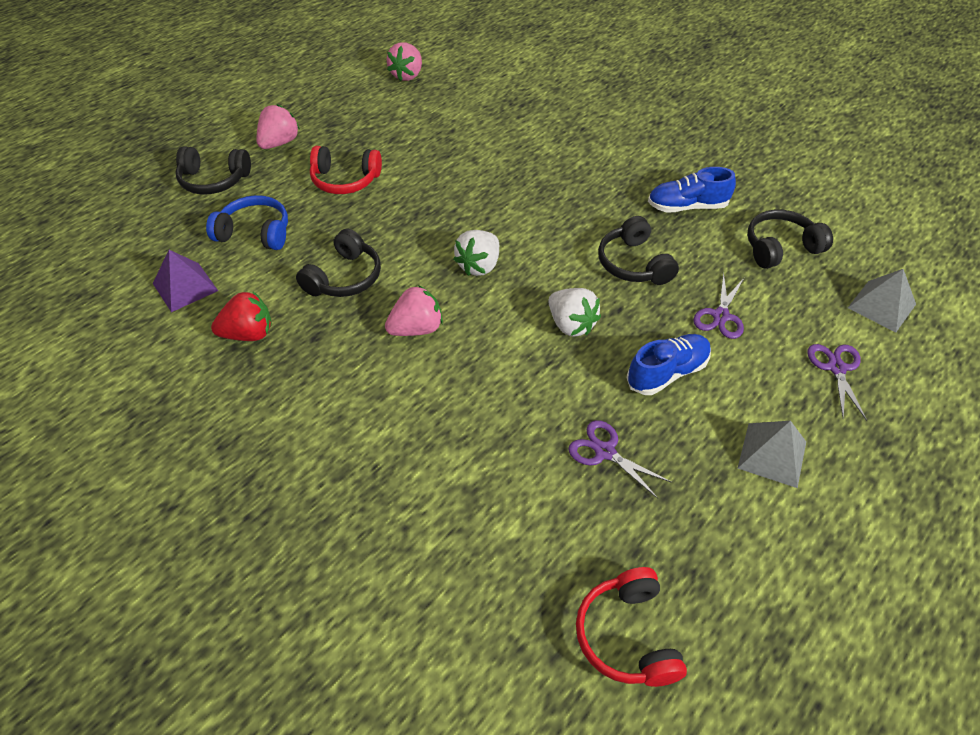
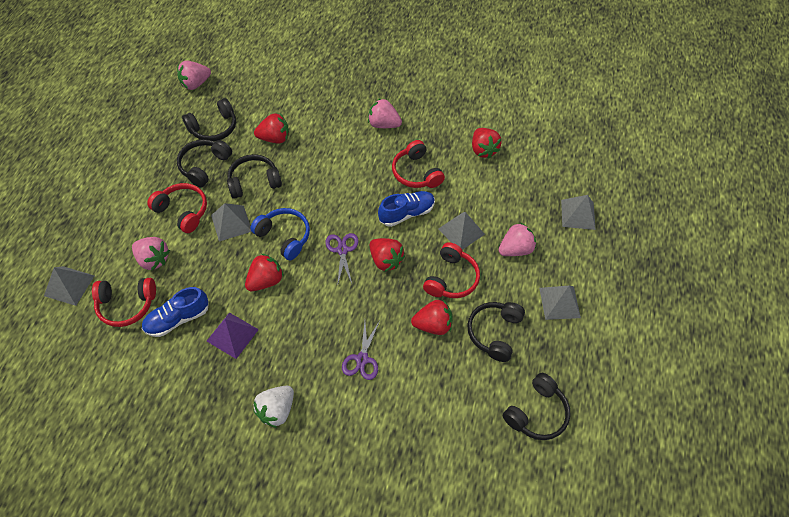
black headphones: [175,146,251,195] [296,229,381,297] [598,216,679,285] [747,209,833,269] = 4 -> [177,139,232,188] [182,98,236,141] [227,154,282,199] [467,302,525,362] [503,373,570,440] = 5
grey pyramid: [738,421,806,488] [848,269,916,332] = 2 -> [44,266,94,306] [211,203,252,242] [438,212,485,250] [539,286,581,320] [561,195,596,230] = 5
pink strawberry: [256,104,300,149] [385,285,443,336] [387,42,422,81] = 3 -> [132,237,170,271] [177,60,211,90] [368,98,402,128] [499,222,536,256] = 4
purple scissors: [568,420,672,499] [693,273,744,339] [807,344,867,421] = 3 -> [325,233,359,286] [342,321,380,380] = 2
red headphones: [310,146,382,194] [576,567,687,687] = 2 -> [92,278,156,327] [147,183,207,233] [392,140,445,188] [423,242,480,298] = 4
red strawberry: [211,292,272,341] = 1 -> [245,254,284,291] [254,113,289,144] [370,238,405,272] [411,300,453,335] [472,128,502,159] = 5
white strawberry: [453,230,499,276] [548,288,601,336] = 2 -> [253,386,294,428] = 1

